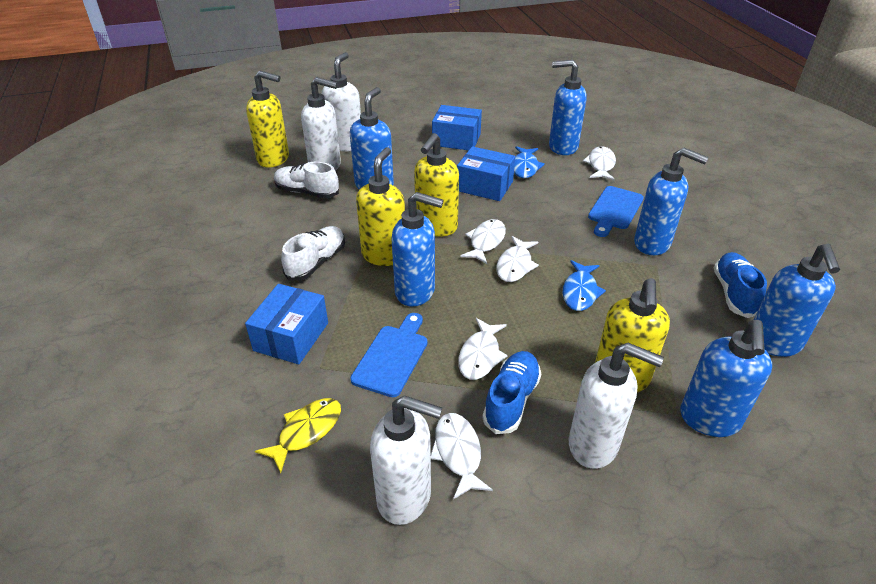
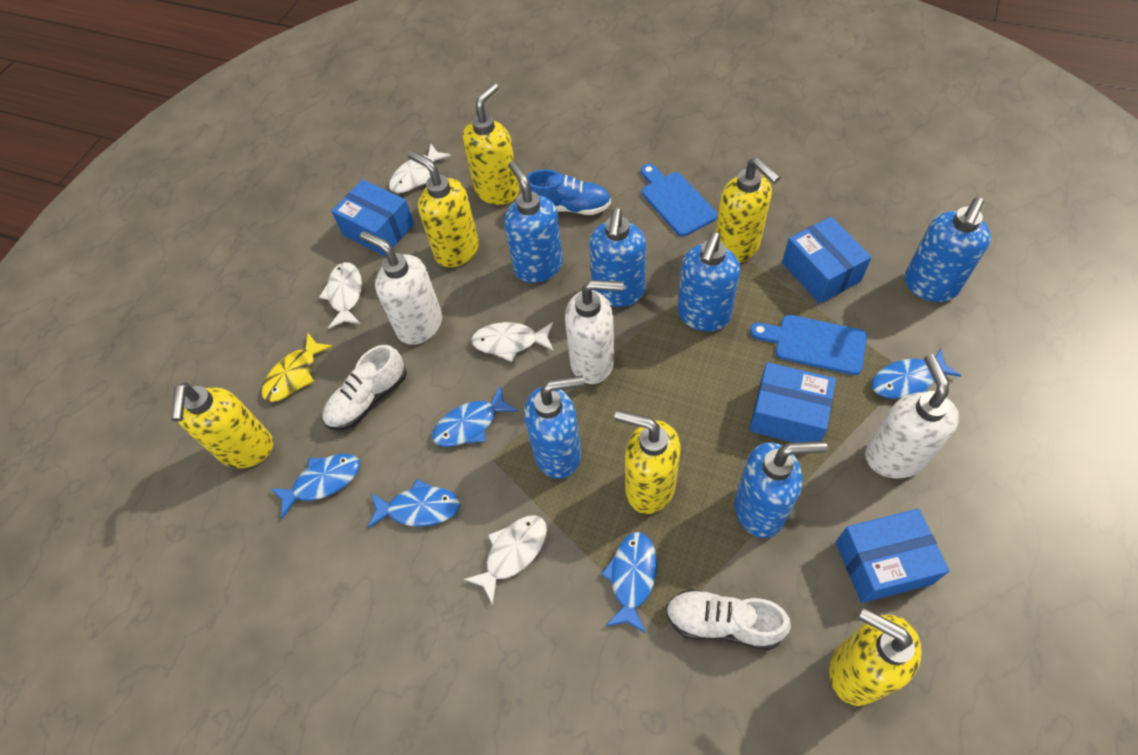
blue box: [245,284,328,364] [432,105,482,150] [457,146,515,201] = 3 -> [331,179,414,256] [749,362,836,443] [782,217,872,304] [836,509,950,603] = 4
blue fish: [514,146,545,178] [563,260,606,311] = 2 -> [270,454,360,519] [367,479,460,528] [432,385,518,447] [601,532,657,633] [871,348,961,399] = 5
blue shoe: [482,351,541,434] [714,252,767,318] = 2 -> [526,169,611,215] = 1
white fish: [431,413,493,500] [458,318,508,380] [460,219,506,264] [496,236,539,282] [583,146,616,180] = 5 -> [319,262,362,329] [389,144,451,193] [464,515,547,605] [471,322,554,362] = 4
white soap dispenser: [301,77,341,171] [322,52,361,151] [370,395,442,525] [569,343,664,469] = 4 -> [360,231,442,345] [565,280,624,384] [865,354,959,478] = 3
yellow soap dispenser: [246,71,289,168] [356,147,405,266] [414,133,459,236] [595,278,670,392] = 4 -> [171,382,273,468] [408,151,479,267] [462,83,519,205] [614,410,681,514] [716,157,780,263] [829,608,922,706] = 6

